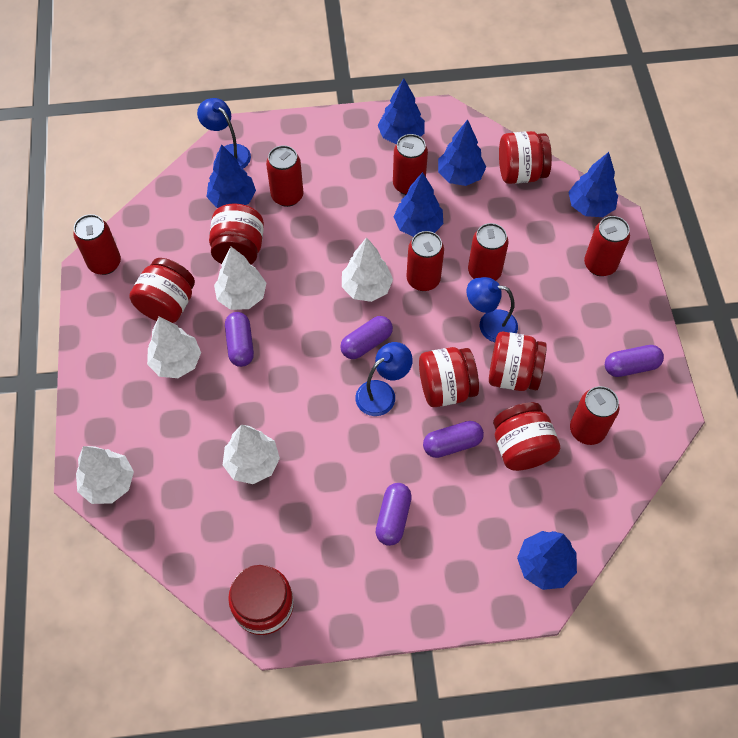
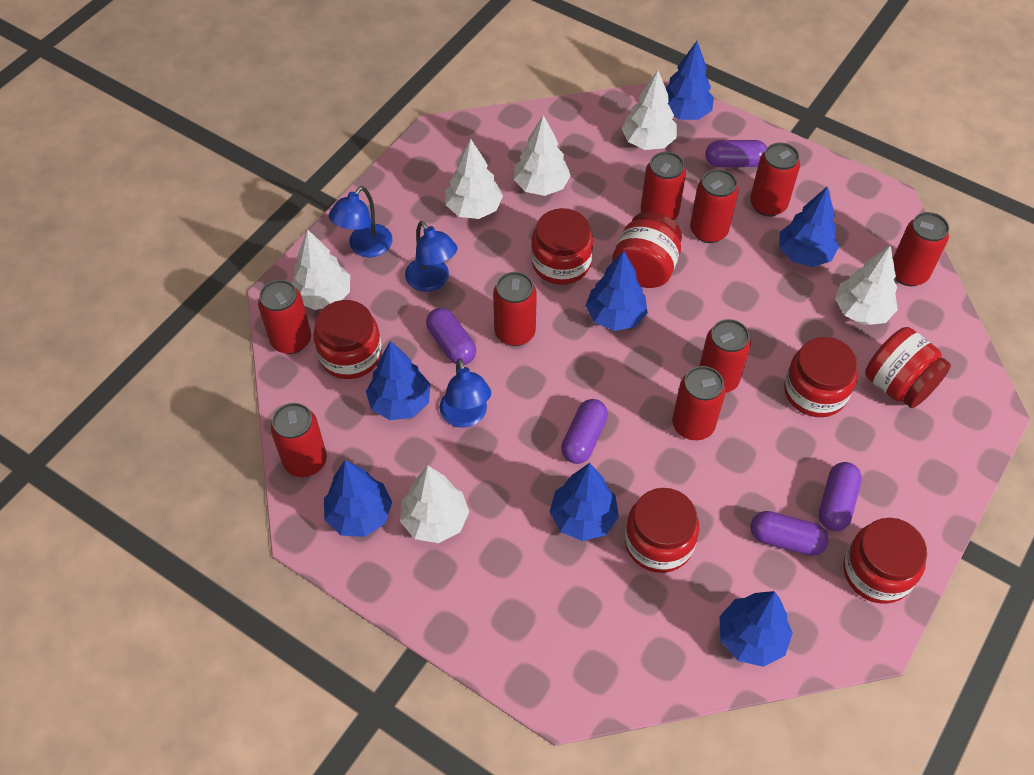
blue tree: [207,144,256,208] [378,79,425,144] [394,172,443,237] [438,120,486,186] [517,531,577,590] [568,152,618,217] = 6 -> [324,460,392,537] [366,341,431,420] [550,463,619,541] [586,250,647,331] [666,41,714,120] [719,591,793,667] [779,186,839,267] = 7
red can: [73,214,121,275] [266,145,304,207] [393,134,428,195] [406,231,444,291] [468,223,509,281] [570,386,619,445] [584,216,630,276] = 7 -> [258,280,311,354] [271,403,327,477] [493,272,537,346] [641,152,686,221] [672,366,726,440] [690,169,738,243] [699,319,751,393] [750,143,800,217] [893,212,949,286] = 9
white tree: [76,446,134,504] [147,316,201,378] [214,247,266,310] [223,425,280,484] [342,237,393,302] = 5 -> [291,229,350,310] [400,466,469,543] [446,139,503,219] [514,115,571,196] [622,70,677,150] [835,245,898,325] = 6

